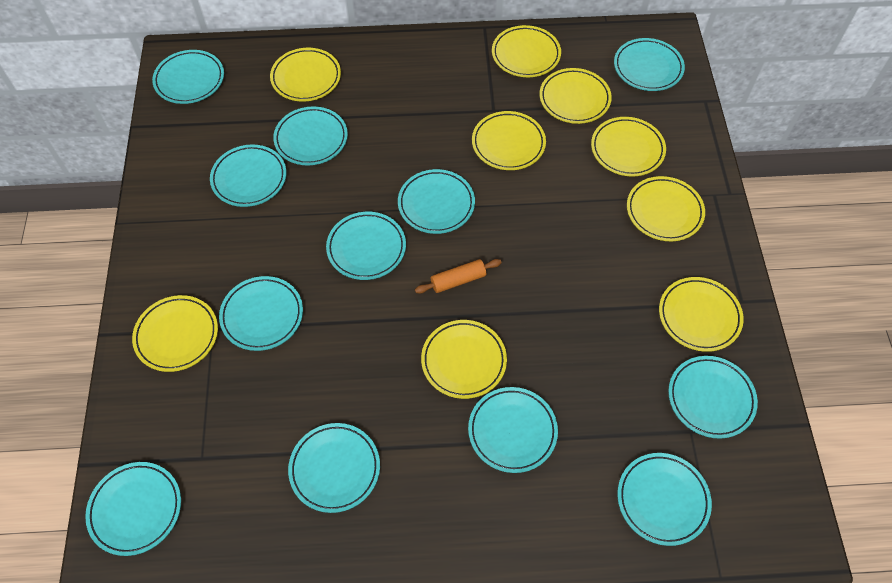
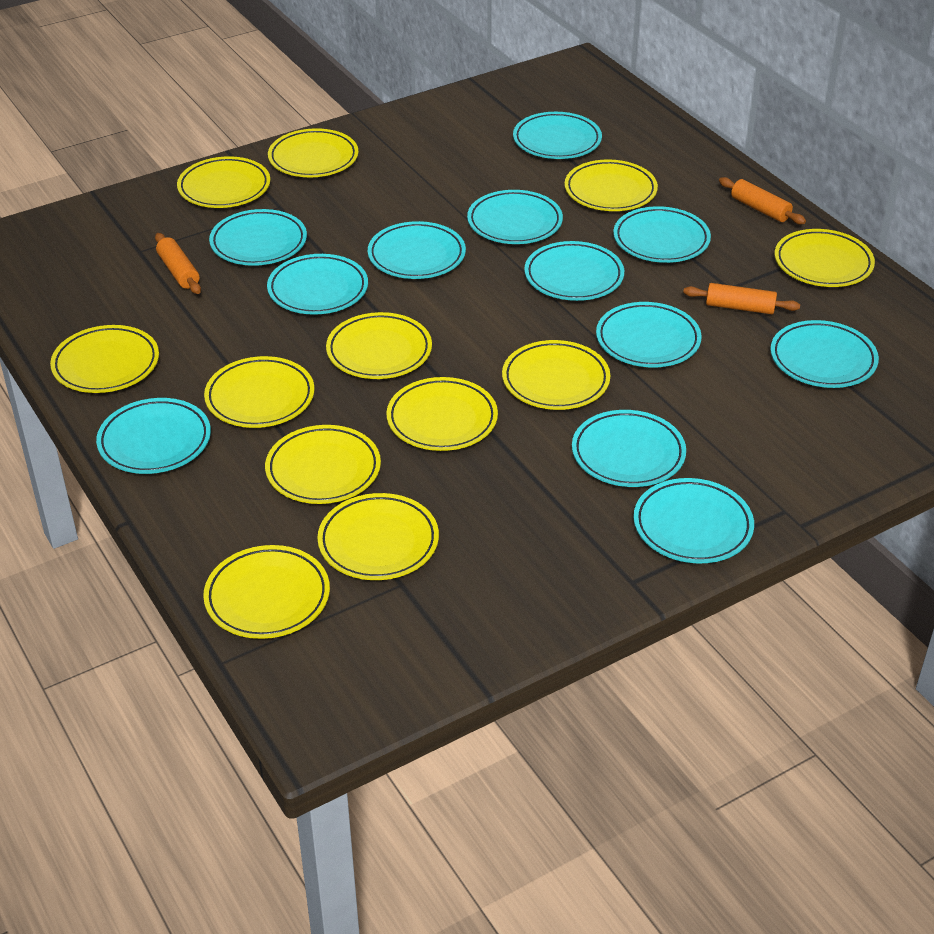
orange rolling pin: [415,259,502,294] = 1 -> [155,233,201,294] [683,283,800,314] [719,177,806,224] = 3
yellow plate: [132,295,218,372] [270,48,341,101] [421,320,507,399] [472,111,546,170] [492,25,561,77] [540,68,612,124] [591,117,666,177] [627,176,705,241] [659,277,744,352] = 9 -> [50,325,159,393] [177,156,270,208] [203,545,330,639] [204,356,314,428] [265,425,381,504] [268,128,358,177] [317,493,439,580] [326,312,432,379] [387,377,498,451] [502,340,610,410] [564,160,658,211] [775,229,875,287] = 12

